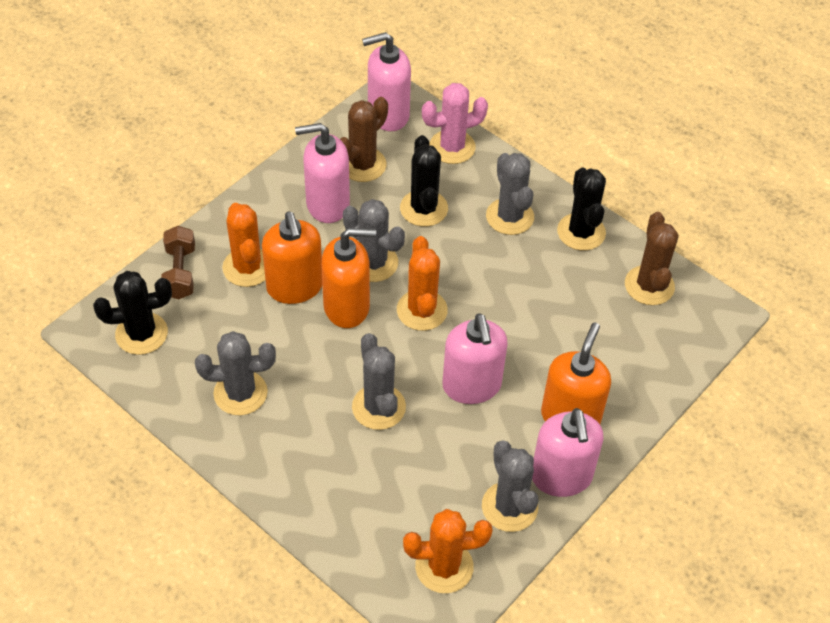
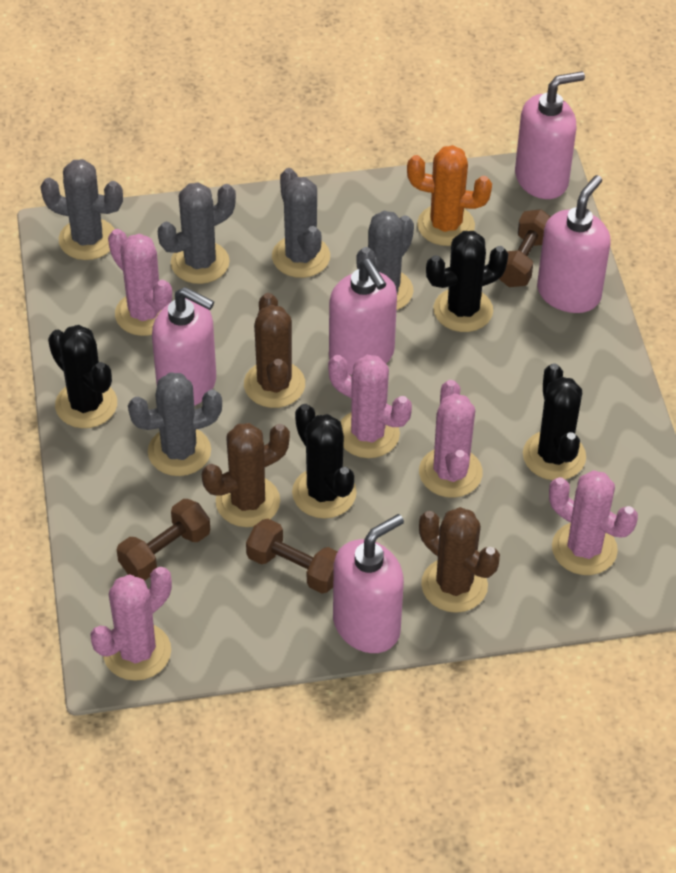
black cactus: [93,271,172,355] [400,135,448,227] [557,168,606,251] = 3 -> [48,325,117,428] [292,404,357,519] [426,231,508,332] [523,363,586,480] = 4
brown cactus: [340,97,388,182] [625,212,678,305] = 2 -> [202,423,290,527] [244,293,305,408] [419,507,500,613] = 3
brown dumbbell: [161,226,195,299] = 1 -> [117,499,210,581] [246,519,338,593] [499,209,551,287] = 3
orange cactus: [222,203,266,287] [397,236,448,331] [403,509,492,593] = 3 -> [407,145,492,246] = 1
orange soap dispenser: [262,212,322,304] [321,228,376,328] [541,323,611,424] = 3 -> none = 0
pink cactus: [422,83,488,164] = 1 -> [90,567,172,681] [108,229,172,336] [328,355,412,458] [419,380,483,498] [549,470,638,575] = 5
pink soap dispenser: [295,123,350,223] [362,32,411,131] [442,313,508,404] [532,408,604,497] = 4 -> [152,287,216,406] [329,259,397,375] [333,514,404,653] [515,71,585,199] [537,175,611,313] = 5

